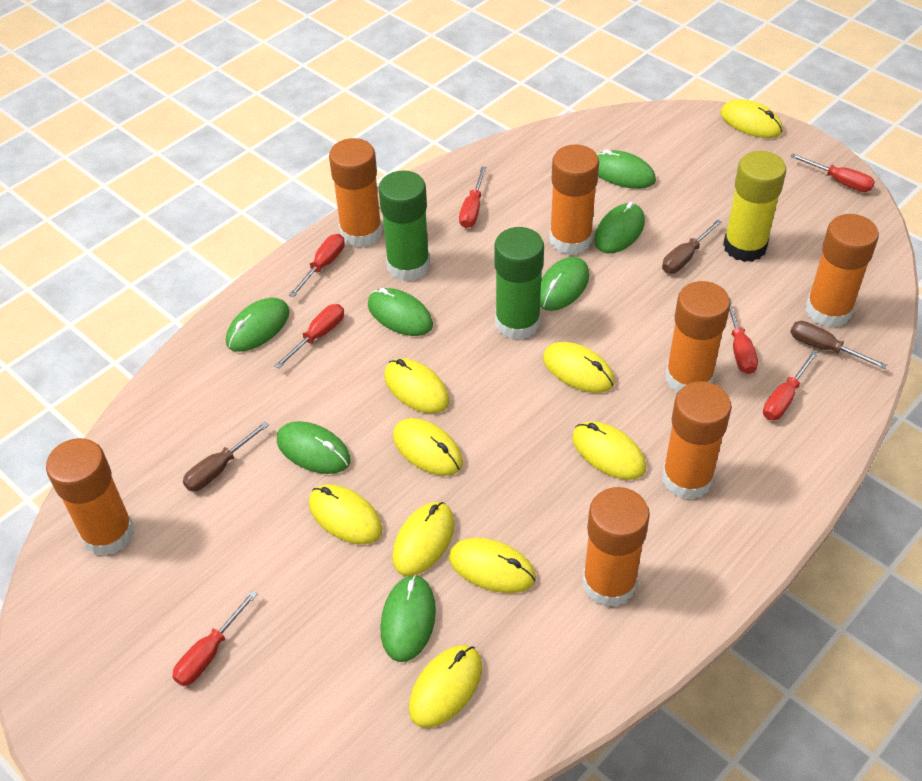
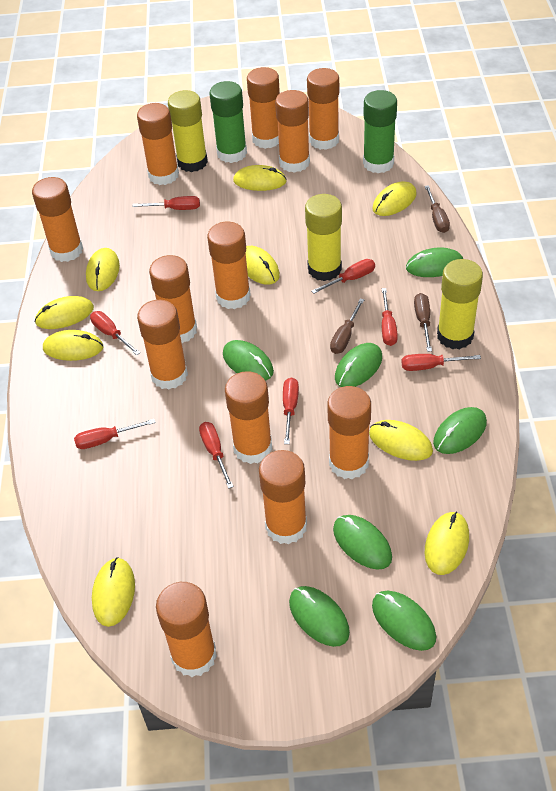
orange glue stick: [46,438,134,556] [329,138,382,247] [550,144,599,255] [583,487,650,607] [662,381,732,500] [666,281,731,393] [806,214,879,328] = 7 -> [32,177,83,262] [137,103,179,185] [137,300,188,390] [149,255,197,343] [156,582,217,677] [207,222,251,309] [225,371,272,464] [247,67,280,149] [259,450,307,544] [275,90,310,173] [307,68,339,150] [327,386,371,479] = 12
red screwdriver: [172,590,258,686] [274,304,344,369] [289,234,345,297] [459,166,487,228] [729,298,758,374] [763,351,818,420] [790,153,875,192] = 7 -> [74,419,156,449] [90,311,140,355] [133,196,200,210] [199,422,234,488] [283,377,299,444] [312,259,375,294] [382,288,398,346] [402,354,481,371] = 8
yellow glue stick: [723,151,786,262] = 1 -> [168,90,208,172] [305,194,342,281] [437,259,483,349] = 3

